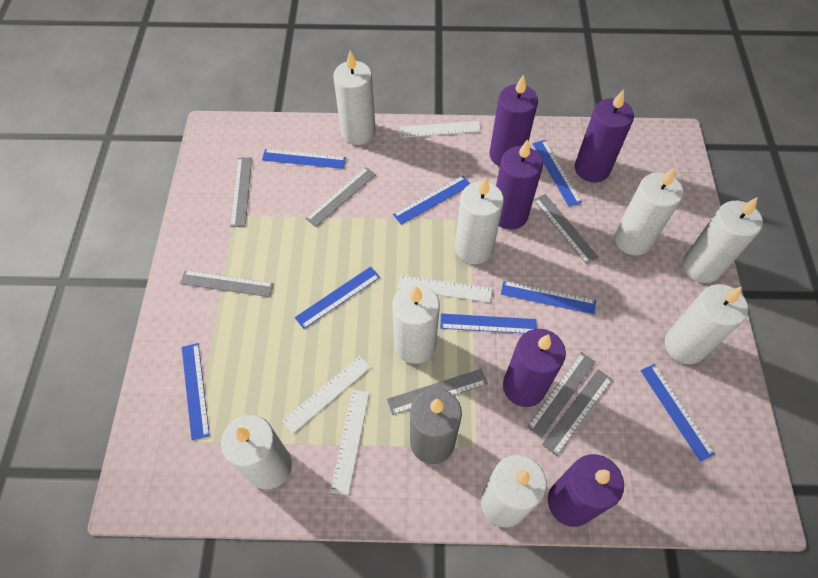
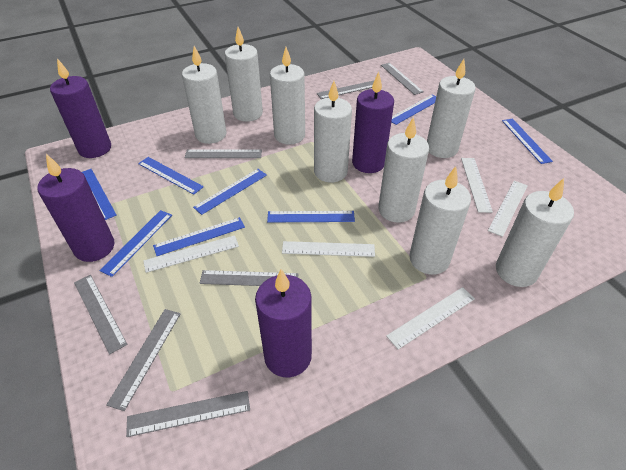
grey candle: [410,388,462,464] = 1 -> none = 0
purple candle: [489,74,538,167] [496,139,543,230] [503,329,566,407] [548,454,624,527] [575,89,634,182] = 5 -> [37,154,114,262] [50,58,111,158] [255,269,312,377] [352,72,394,173] = 4
white ruler: [282,356,371,433] [330,390,369,495] [398,275,492,302] [400,121,481,138] = 4 -> [143,235,239,273] [282,241,375,257] [386,287,475,350] [461,158,493,213] [488,181,528,237] = 5

